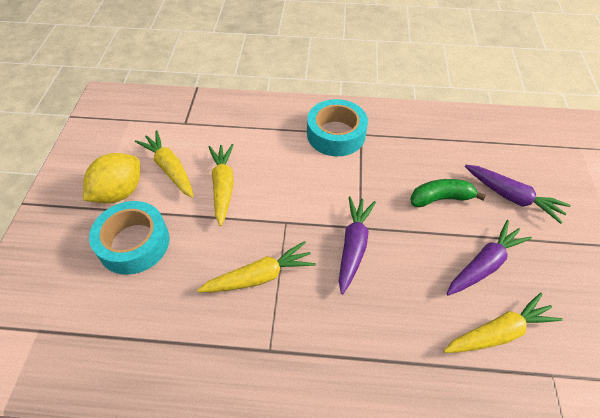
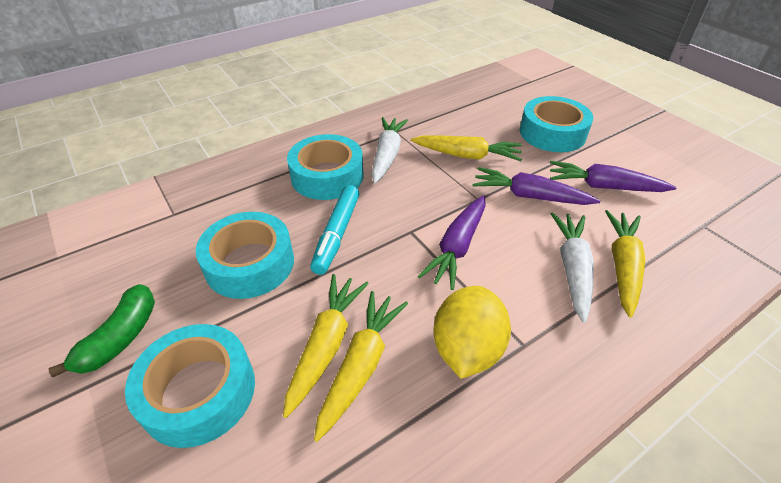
turquoise marker: none = 0 -> [310,185,359,275] = 1
turquoise tape: [89,201,169,275] [307,99,368,156] = 2 -> [125,324,255,448] [196,212,294,299] [287,134,364,200] [520,96,593,152] = 4
white carrot: none = 0 -> [371,117,408,184] [551,212,594,323] = 2

